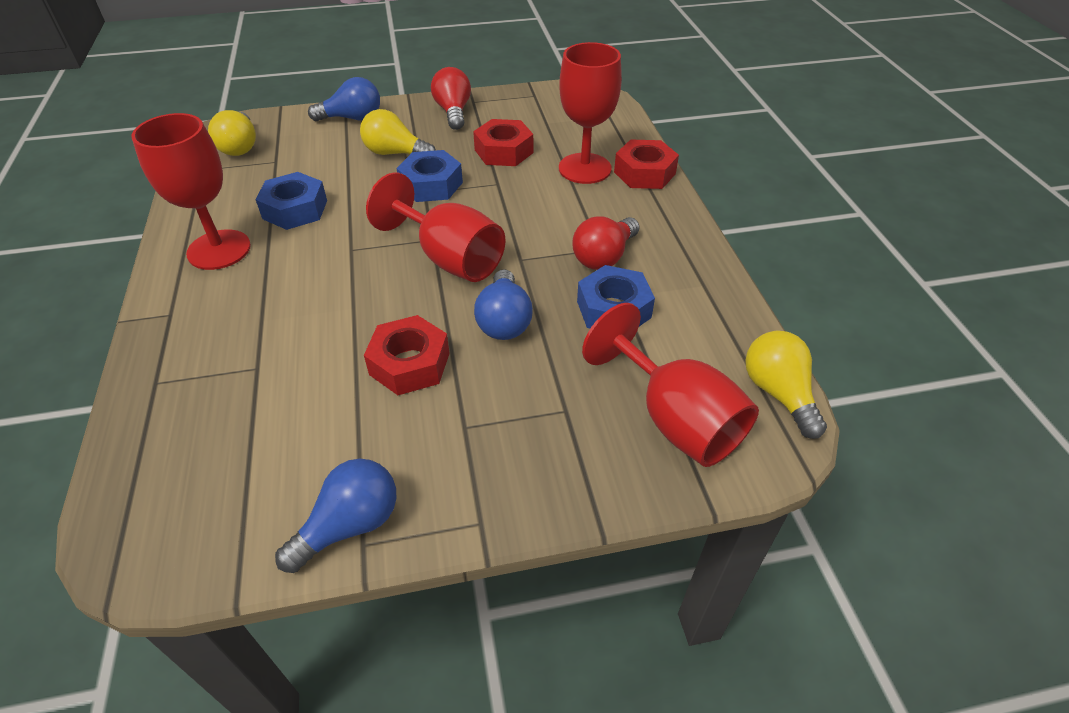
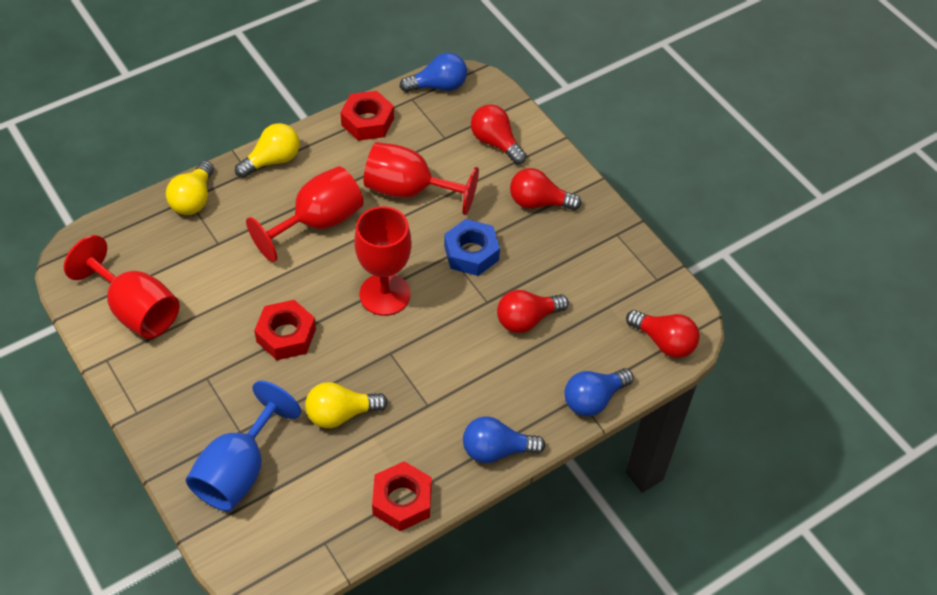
blue goblet: none = 0 -> [186,381,301,512] = 1
blue nut: [256,172,327,230] [397,150,463,202] [577,265,655,328] = 3 -> [444,219,500,276] = 1
red light bulb: [431,67,471,130] [572,216,640,270] = 2 -> [471,104,526,164] [497,290,569,333] [510,168,581,210] [626,310,700,358] = 4

